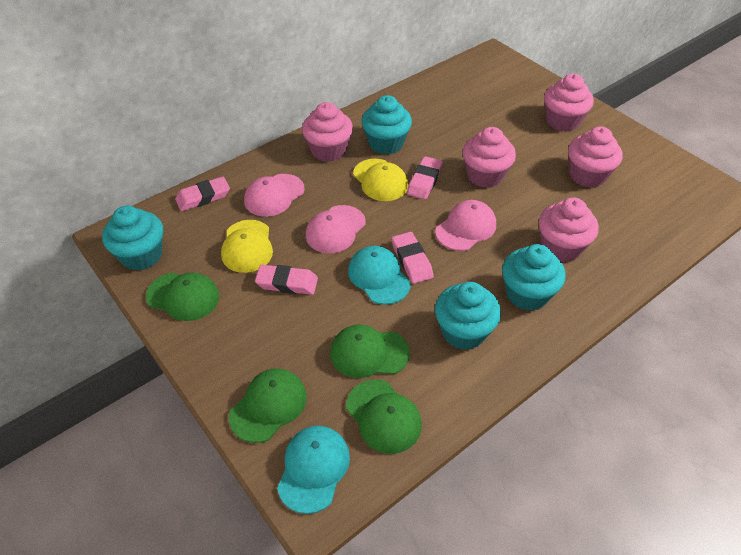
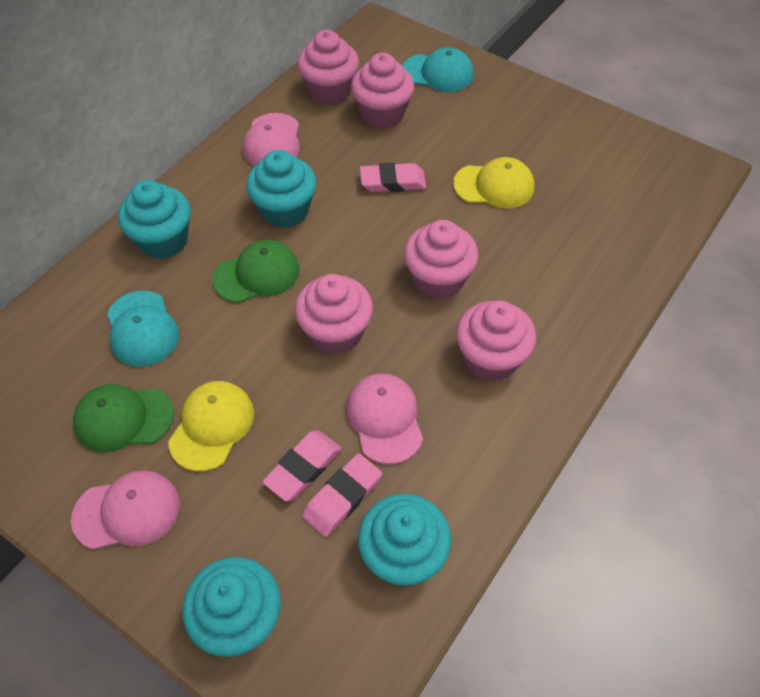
green cap: [146,273,219,321] [229,368,307,443] [330,324,410,378] [346,380,422,454] = 4 -> [73,384,174,452] [212,240,299,303] = 2
pink eraser: [175,177,230,211] [255,265,318,295] [392,232,434,284] [407,156,443,200] = 4 -> [262,430,342,501] [302,453,382,537] [360,163,426,192] = 3

